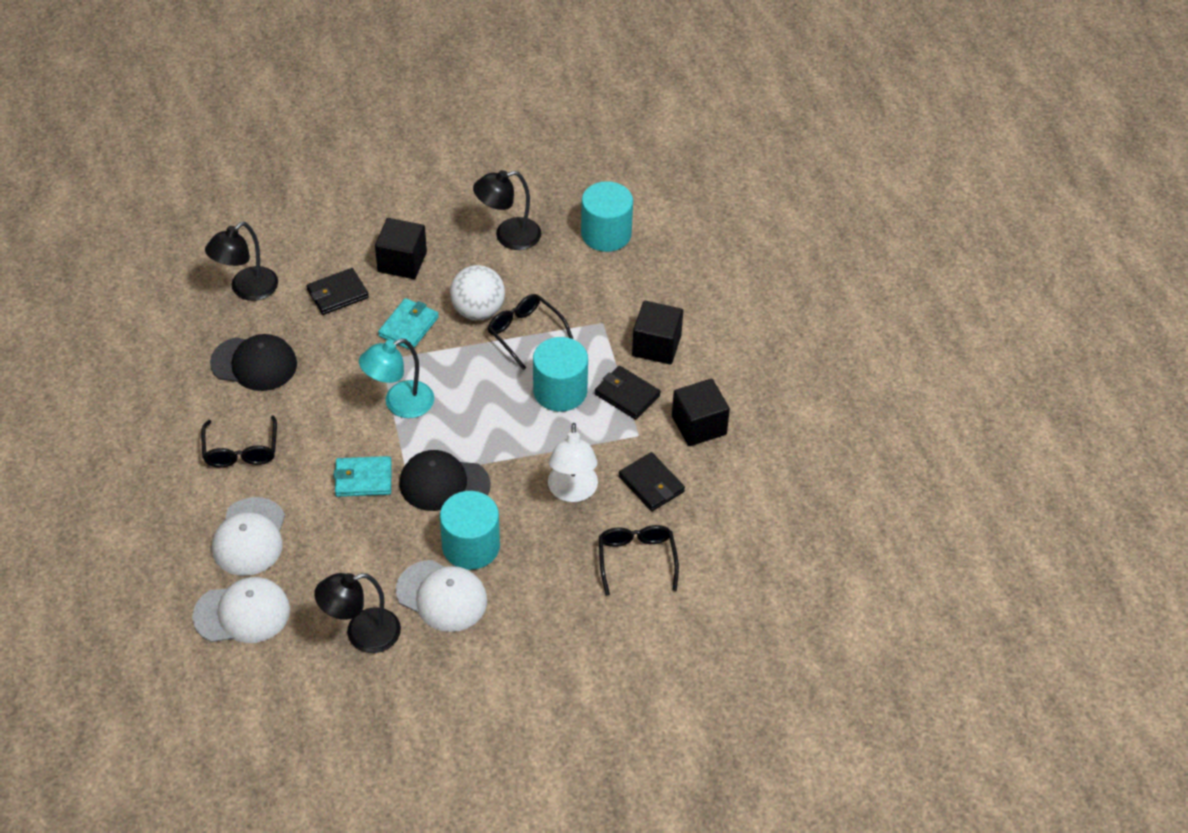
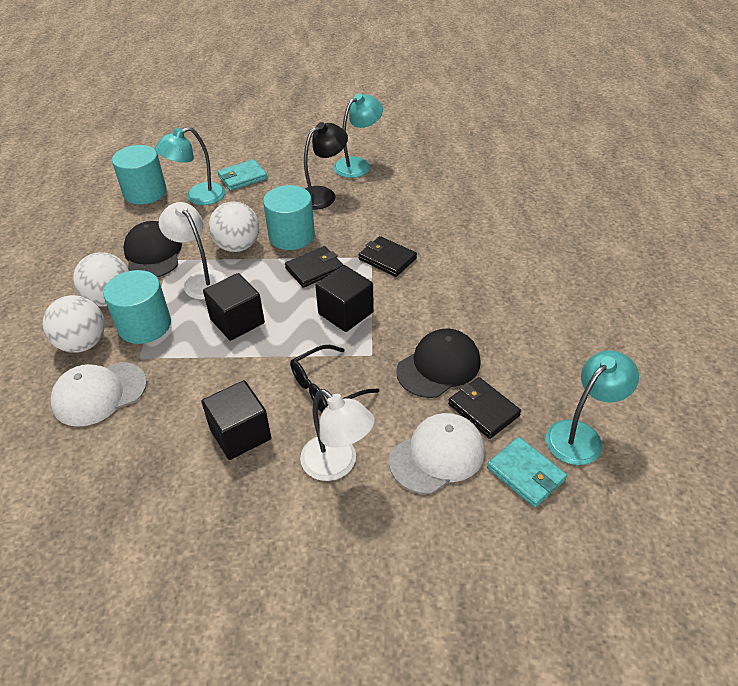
black glasses: [201,415,277,468] [487,294,573,370] [599,525,679,596] = 3 -> [290,345,379,412] = 1
black lamp: [205,222,278,301] [314,573,401,653] [473,170,541,250] = 3 -> [304,122,348,209] = 1
turquoise lamp: [359,339,434,418] = 1 -> [155,127,225,205] [334,93,383,178] [546,350,639,465] = 3
white ball: [450,265,505,320] = 1 -> [42,295,105,353] [73,253,129,307] [209,202,259,252] = 3
white cap: [192,577,290,643] [212,497,285,576] [396,560,487,632] = 3 -> [50,362,147,427] [389,413,485,494] = 2
white lamp: [548,423,598,502] = 1 -> [159,202,227,300] [300,389,375,481] = 2

